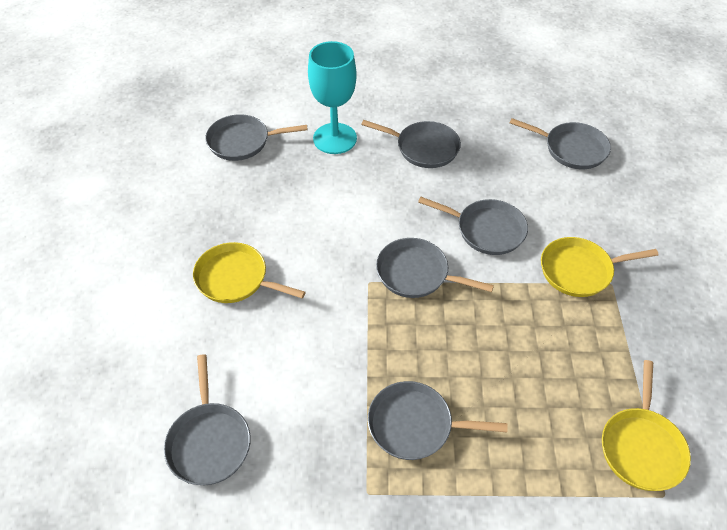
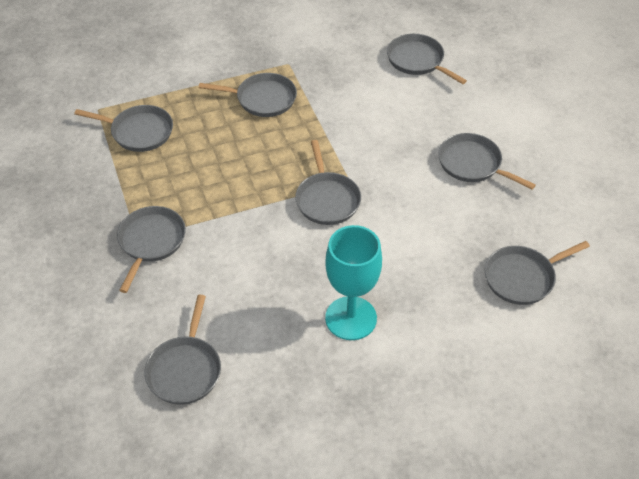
grey pan: [164,354,251,485] [205,114,308,161] [361,120,461,168] [368,381,508,460] [376,238,494,298] [418,197,528,255] [510,118,611,169] = 7 -> [74,105,173,152] [117,206,186,293] [145,295,221,405] [199,73,297,117] [295,140,361,225] [387,34,467,84] [438,133,536,190] [485,241,590,305] = 8
yellow pan: [193,242,306,303] [541,237,659,297] [602,360,691,491] = 3 -> none = 0

